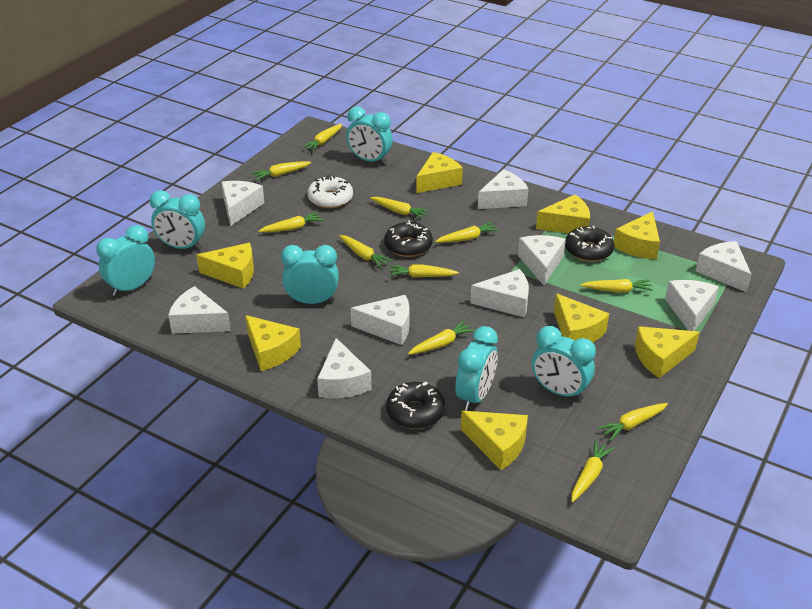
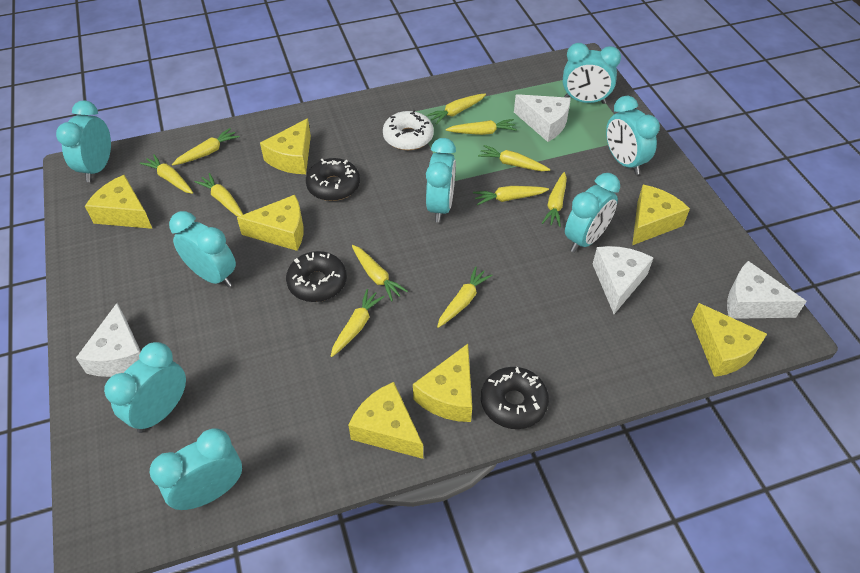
turquoise clock: [96,225,155,296] [150,190,205,250] [281,245,339,304] [346,107,393,165] [455,326,498,411] [532,326,596,400] = 6 -> [56,100,111,182] [104,342,186,433] [150,428,242,510] [169,211,236,287] [426,138,456,222] [563,43,621,104] [565,173,620,253] [606,96,660,175] = 8
white cheese: [168,286,231,334] [221,181,264,226] [317,338,372,398] [351,295,409,345] [470,269,529,317] [478,169,528,209] [518,235,566,286] [665,280,719,331] [696,241,752,292] = 9 -> [76,303,141,377] [514,94,571,142] [593,246,653,314] [727,261,807,319] = 4
yellow cheese: [196,243,254,289] [245,315,301,371] [416,152,463,193] [461,411,528,470] [536,194,590,233] [554,293,609,343] [614,211,660,260] [635,326,700,378] = 8 -> [85,175,152,229] [237,195,304,251] [260,118,311,174] [348,382,423,459] [413,344,472,422] [632,185,690,245] [691,303,767,377] = 7

